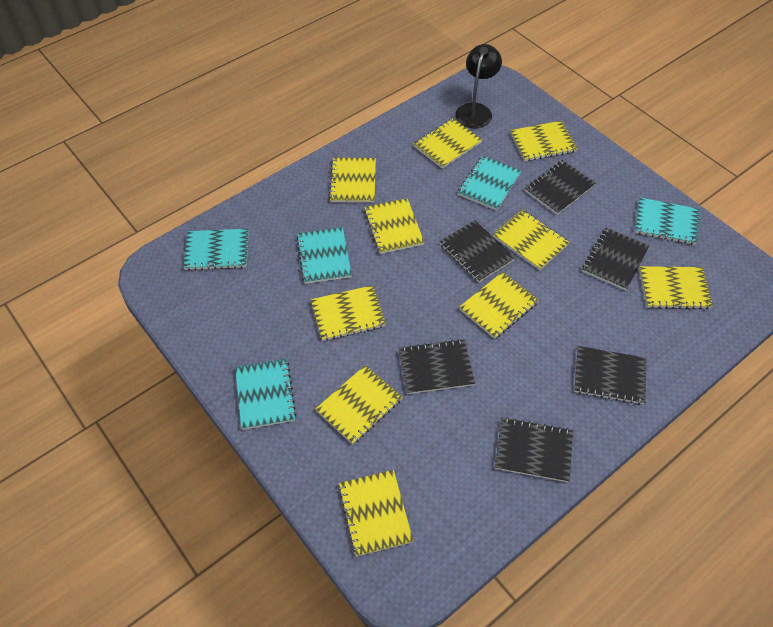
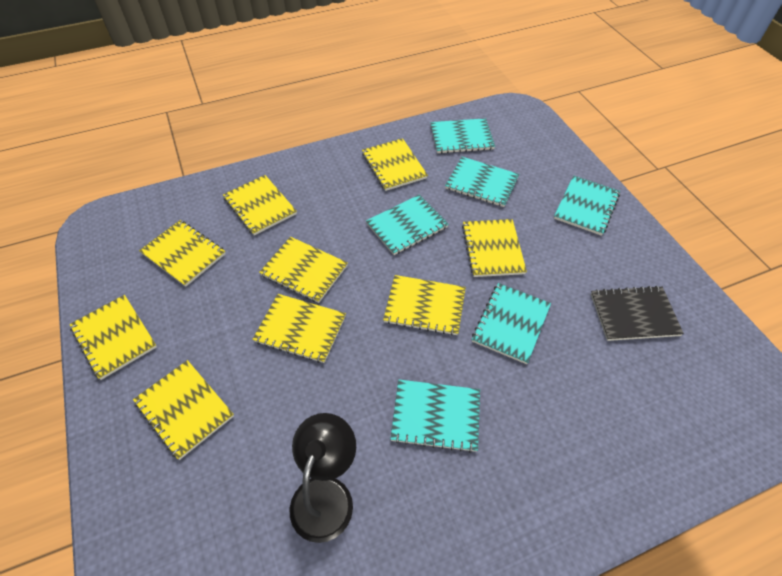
black notebook: [399,339,475,394] [440,220,515,282] [495,417,573,482] [525,160,596,215] [574,346,646,405] [582,228,649,290] = 6 -> [591,286,684,341] = 1
turquoise notebook: [183,229,249,270] [235,359,297,430] [296,227,352,284] [457,156,521,210] [635,197,700,245] = 5 -> [366,194,449,255] [390,380,480,453] [430,118,495,154] [445,157,519,207] [472,283,551,364] [554,175,620,236] = 6
yellow notebook: [311,285,386,341] [316,365,402,444] [329,158,376,203] [338,470,413,557] [364,198,424,254] [414,118,482,169] [459,272,539,339] [493,210,570,270] [510,121,578,161] [639,266,713,309] = 10 -> [69,295,157,380] [133,360,234,460] [139,220,226,287] [223,175,297,236] [252,294,346,363] [259,237,348,303] [362,138,428,191] [383,275,466,336] [462,219,527,277] = 9

